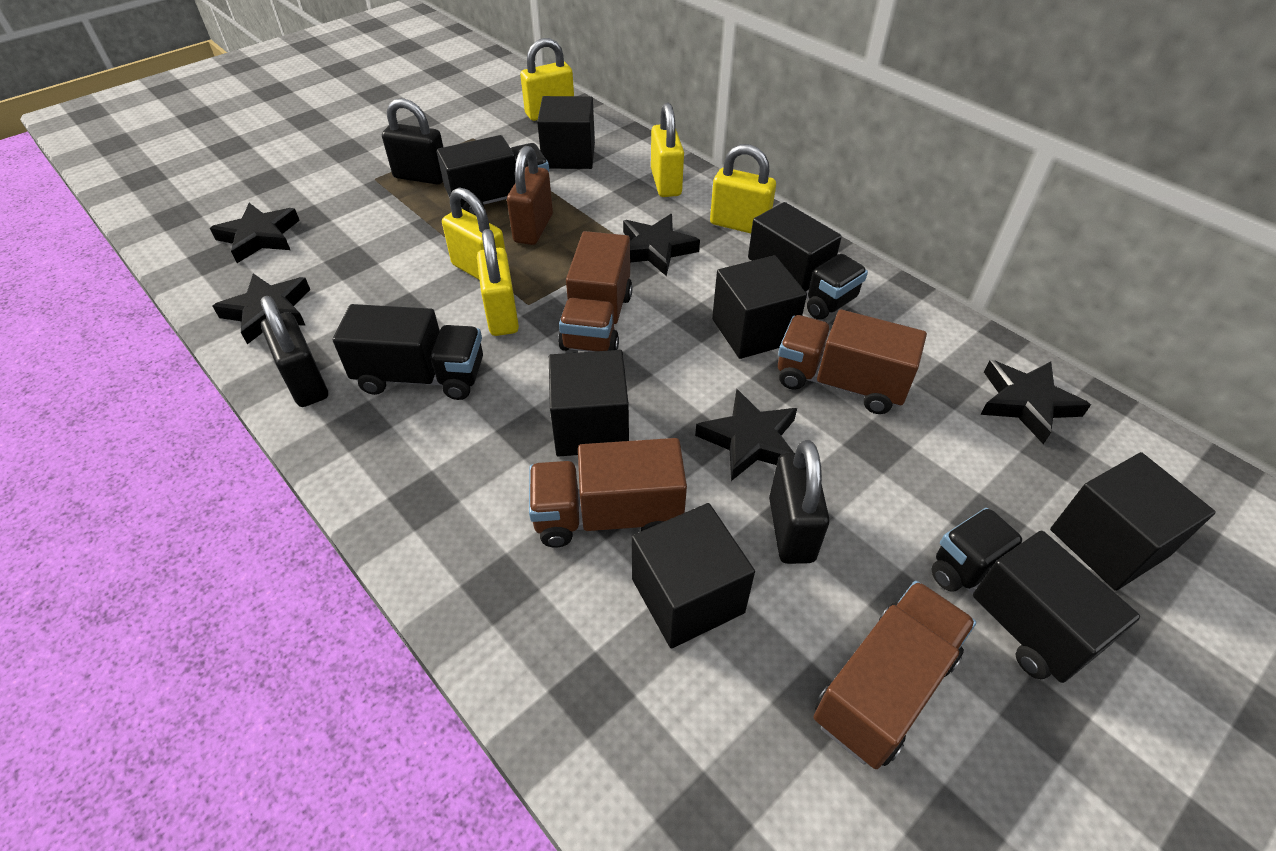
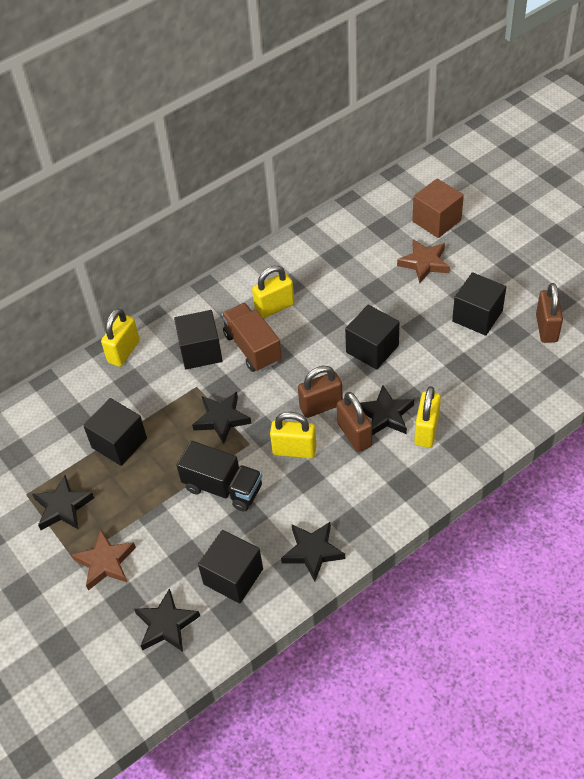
black padlock: [260,296,328,407] [382,98,443,185] [769,440,830,564] = 3 -> none = 0
black truck: [333,304,483,400] [437,135,549,216] [748,202,868,320] [931,508,1140,683] = 4 -> [177,441,262,511] = 1
brown cube: none = 0 -> [412,178,464,238] = 1
brown padlock: [507,146,553,245] = 1 -> [298,366,343,418] [337,392,372,452] [536,283,563,343] = 3
brown star: none = 0 -> [72,530,136,590] [397,239,450,283] = 2
brown truck: [529,438,687,548] [558,231,633,352] [778,309,927,414] [813,581,976,769] = 4 -> [221,303,282,372] = 1
yellow padlock: [442,187,506,280] [477,229,519,336] [520,38,574,121] [651,102,684,197] [710,144,776,233] = 5 -> [101,308,140,367] [252,266,294,318] [270,412,317,458] [414,386,441,448] = 4

